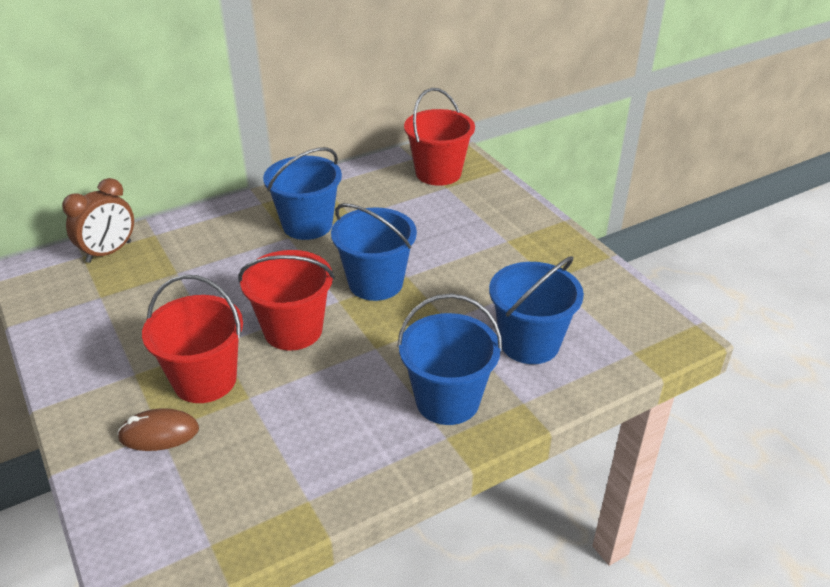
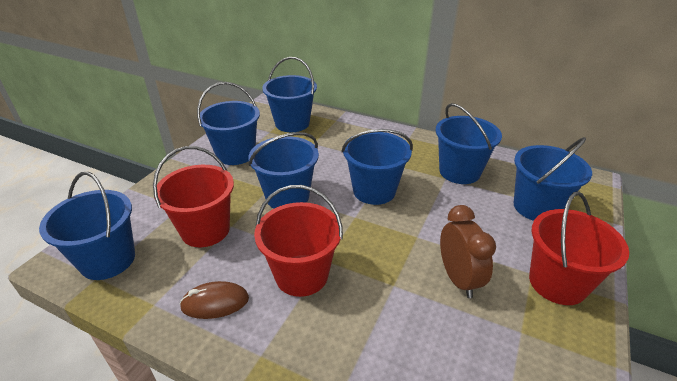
blue bucket: [263,147,342,240] [331,203,417,301] [397,293,502,425] [489,256,584,364] = 4 -> [39,172,135,280] [197,82,260,165] [248,132,319,208] [262,57,317,132] [342,129,413,205] [435,103,502,184] [514,137,592,221] = 7

